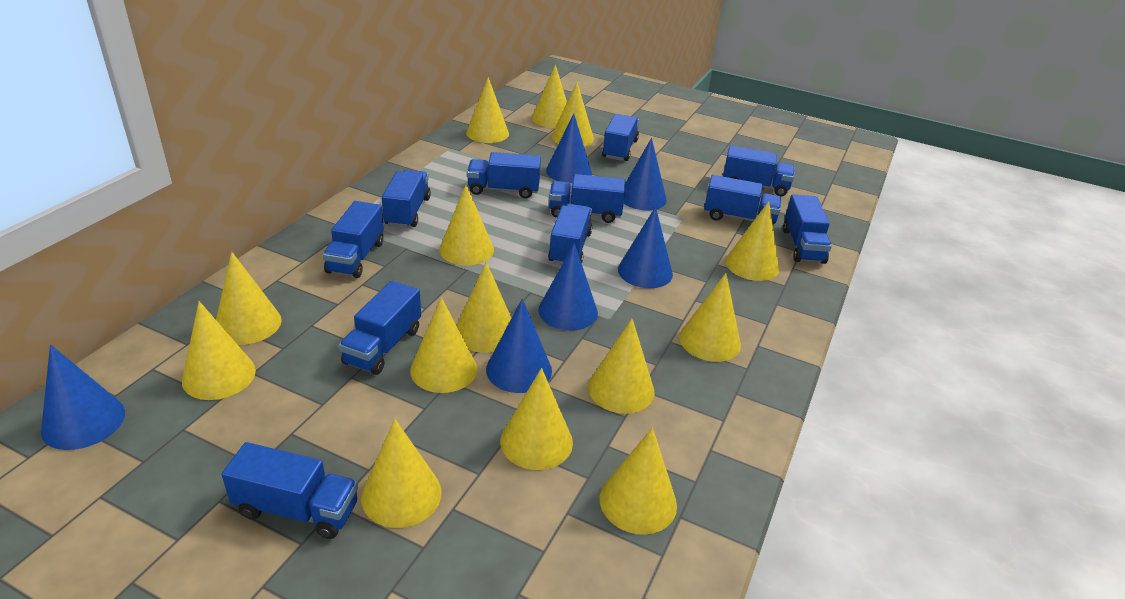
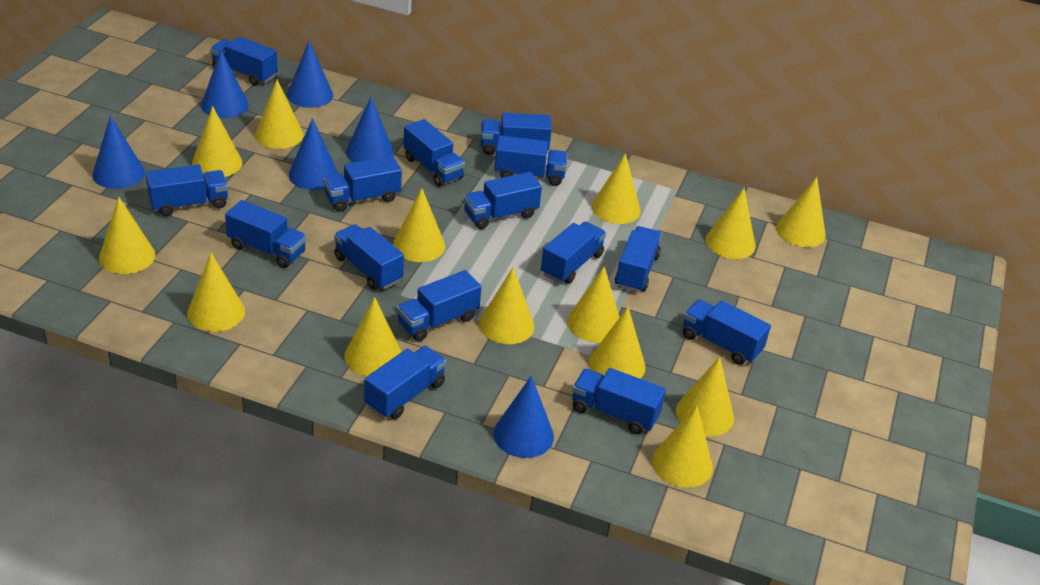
blue truck: [221,442,358,539] [323,201,384,278] [339,281,421,375] [382,170,431,228] [467,152,541,199] [548,204,592,265] [549,174,625,223] [602,114,639,161] [704,175,782,225] [723,145,795,196] [783,195,832,264] = 11 -> [146,164,228,216] [210,36,278,86] [225,200,307,268] [323,156,402,212] [334,224,404,290] [364,346,446,419] [397,270,481,341] [403,119,465,186] [464,172,542,229] [481,113,552,155] [494,135,568,186] [541,221,606,284] [572,368,666,434] [615,226,662,292] [683,299,771,365] = 15

